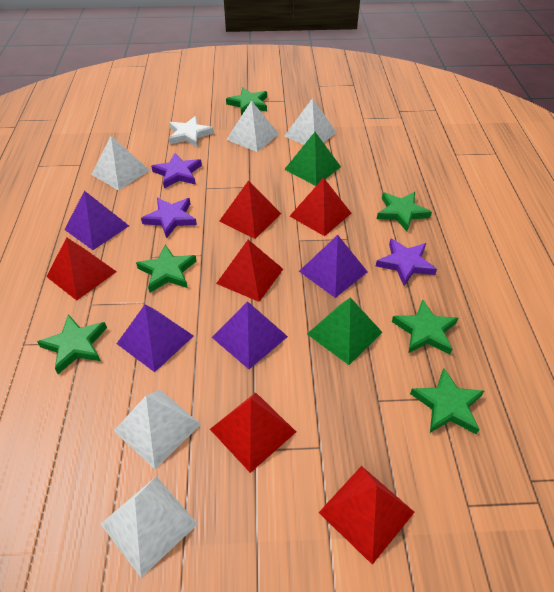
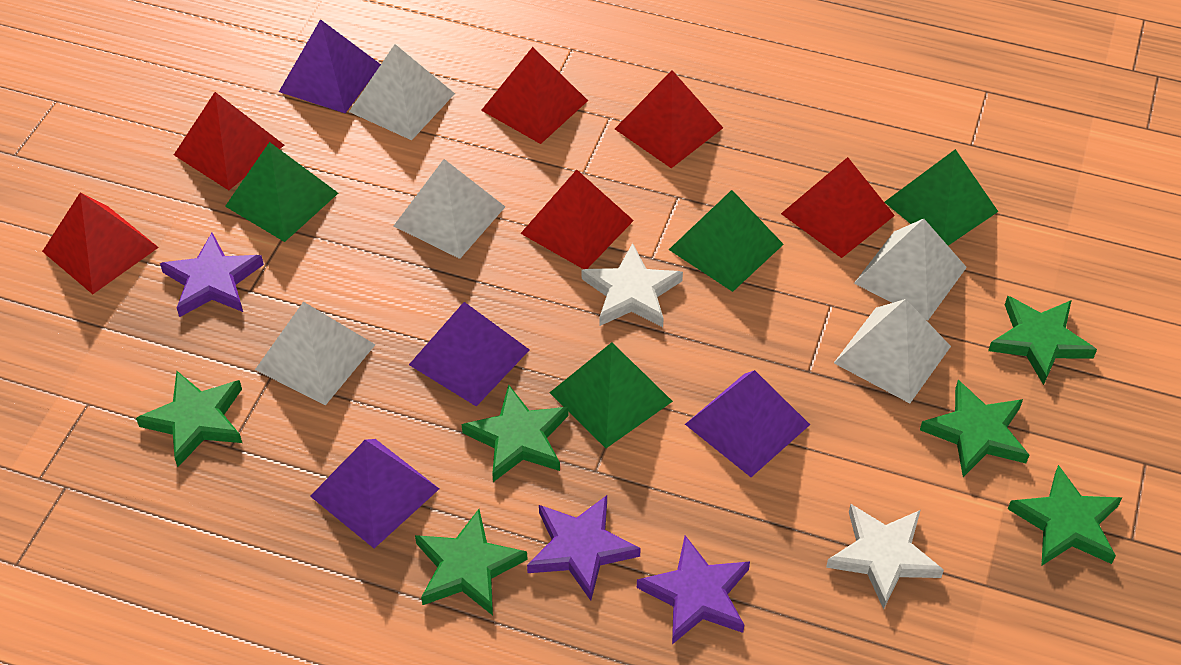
green pyramid: [284,132,341,186] [307,297,383,365] = 2 -> [225,142,338,242] [549,342,673,448] [669,190,784,292] [884,149,998,245] = 4
white star: [169,116,214,147] = 1 -> [582,243,683,327] [826,504,944,609] = 2

